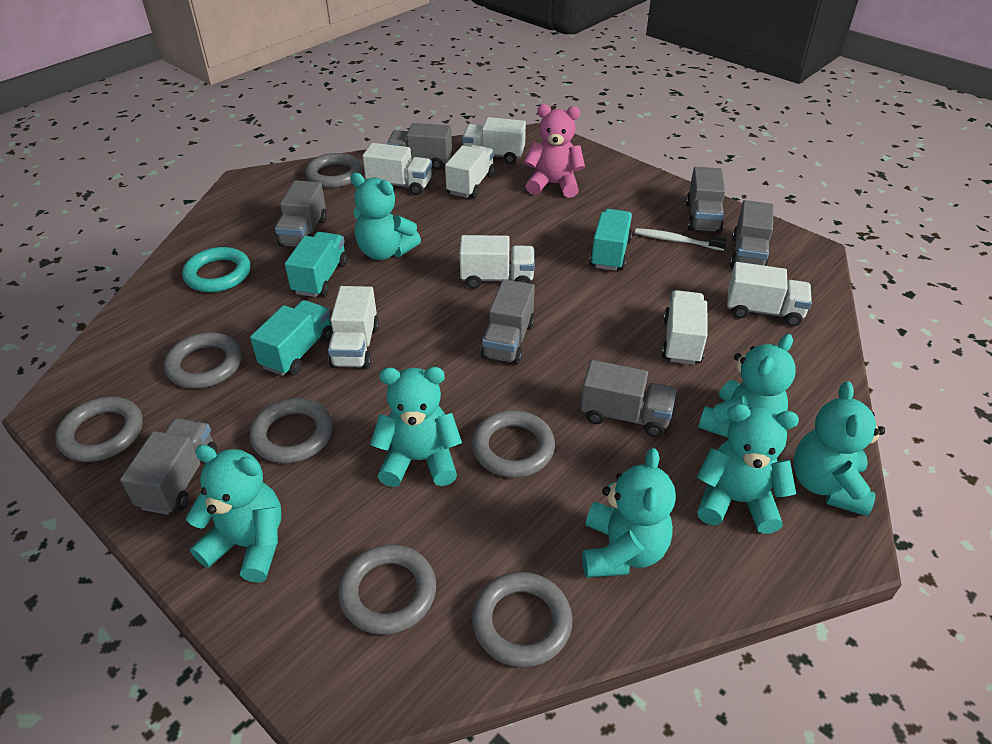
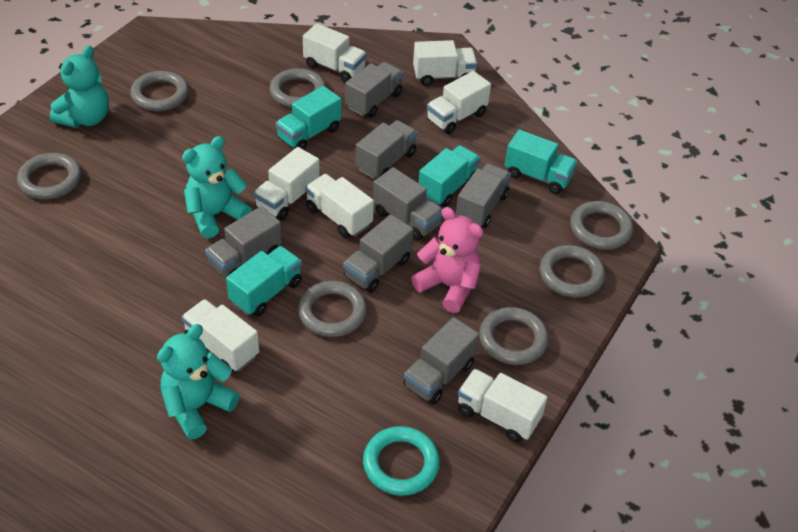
turquoise teddy bear: [186,444,281,583] [350,173,421,260] [370,367,462,487] [582,448,676,578] [697,404,799,534] [698,334,796,438] [794,381,885,517] = 7 -> [50,45,109,128] [157,324,240,439] [182,136,252,238] = 3
turquoise truck: [250,300,333,376] [285,232,348,297] [589,209,632,271] = 3 -> [226,246,302,317] [276,86,341,150] [418,145,481,207] [505,130,578,194] = 4
white toothbrush: [635,228,727,251] = 1 -> none = 0

